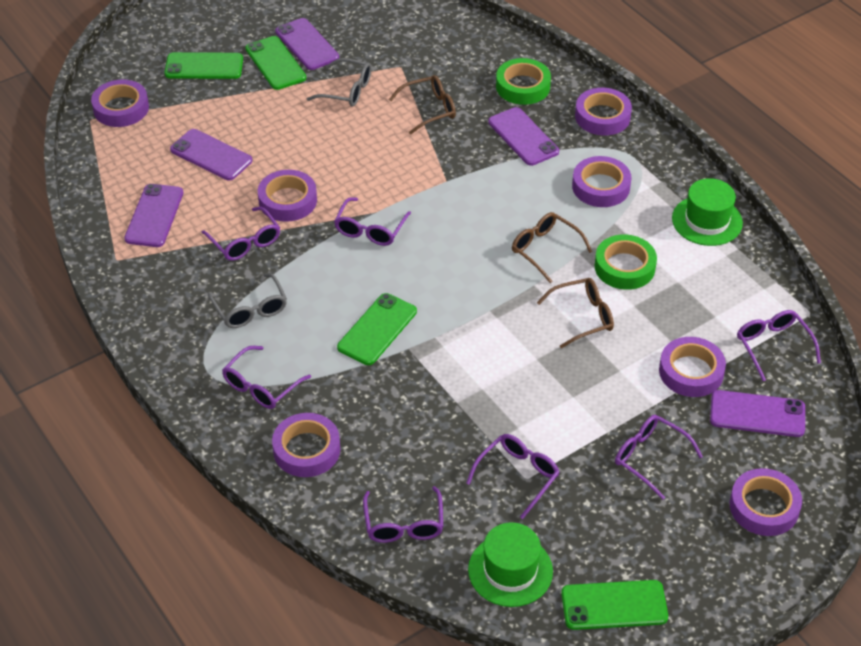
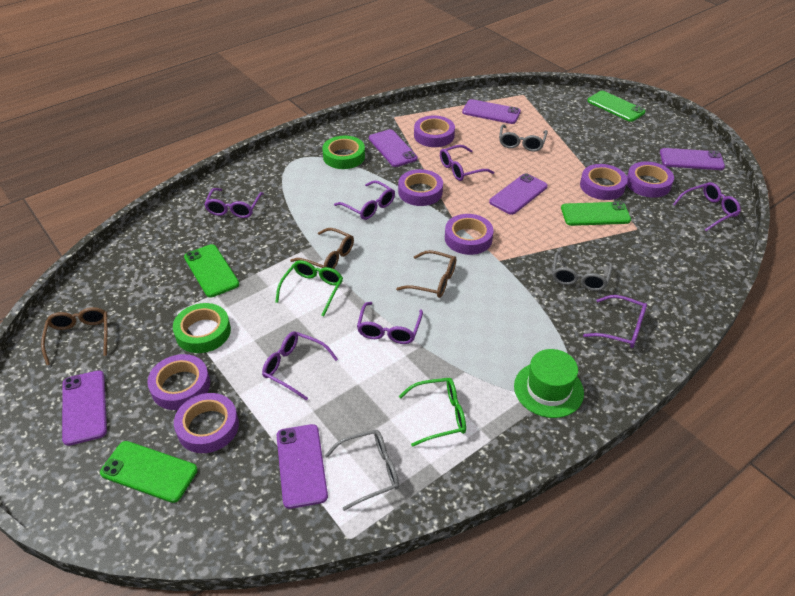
green glasses: none = 0 -> [275,260,343,316] [399,378,466,447] = 2
green hat: [468,522,553,607] [672,178,743,246] = 2 -> [514,349,584,418] = 1
grey glasses: [208,273,287,328] [307,58,371,107] = 2 -> [325,429,399,511] [499,124,548,152] [552,252,612,291] = 3
purple phone: [124,184,184,247] [170,129,252,180] [275,18,339,70] [488,107,559,166] [710,390,805,437] = 5 -> [62,370,107,446] [277,424,328,509] [369,129,418,167] [462,99,521,124] [489,173,548,215] [660,148,725,170] = 6

